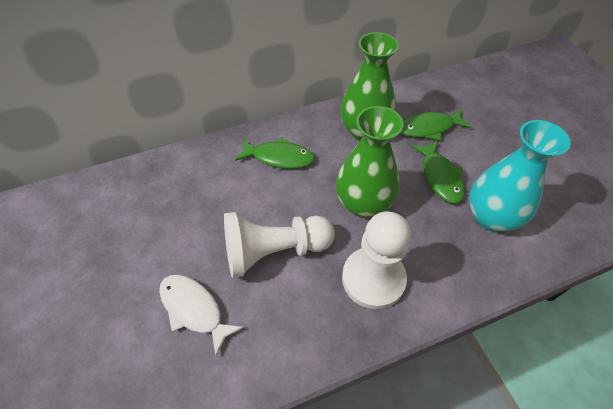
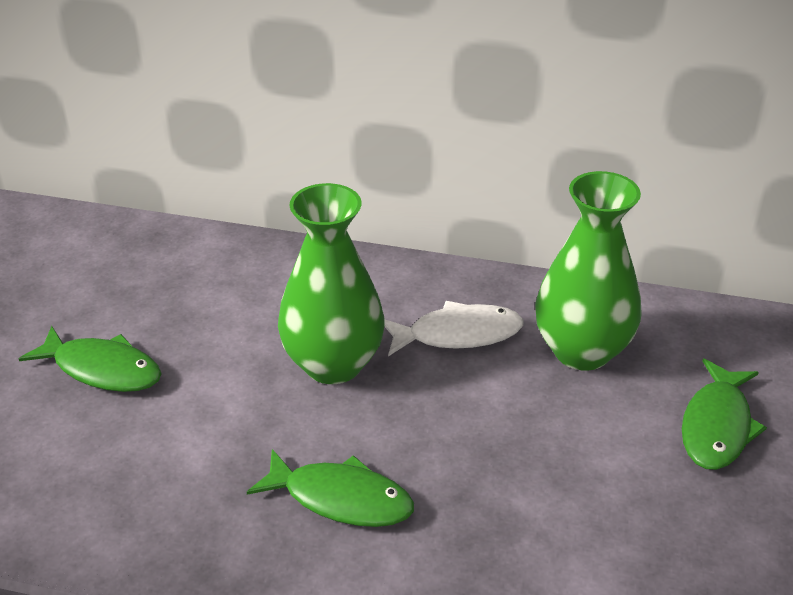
turquoise vase: [469,120,571,232] = 1 -> none = 0
white pawn: [224,212,335,278] [342,211,411,309] = 2 -> none = 0

